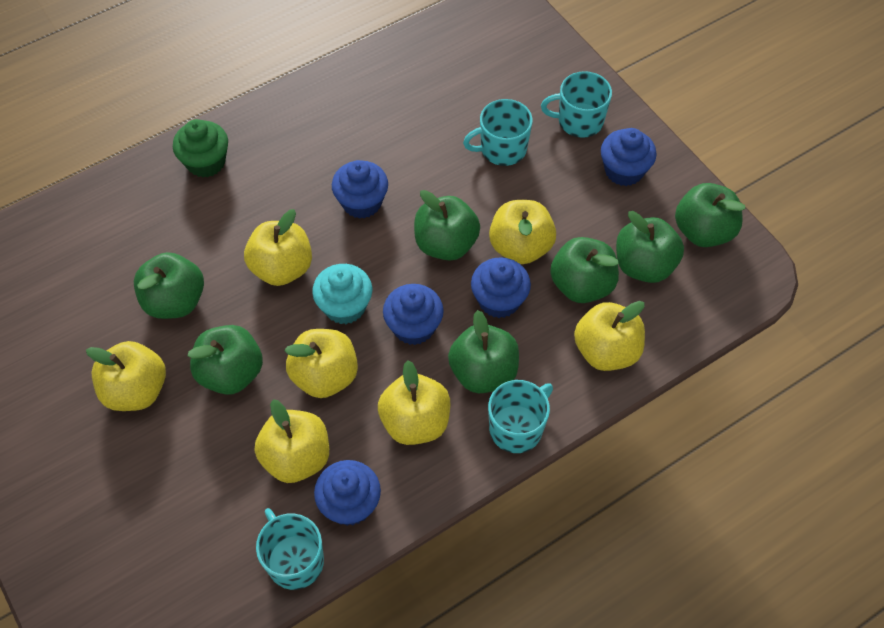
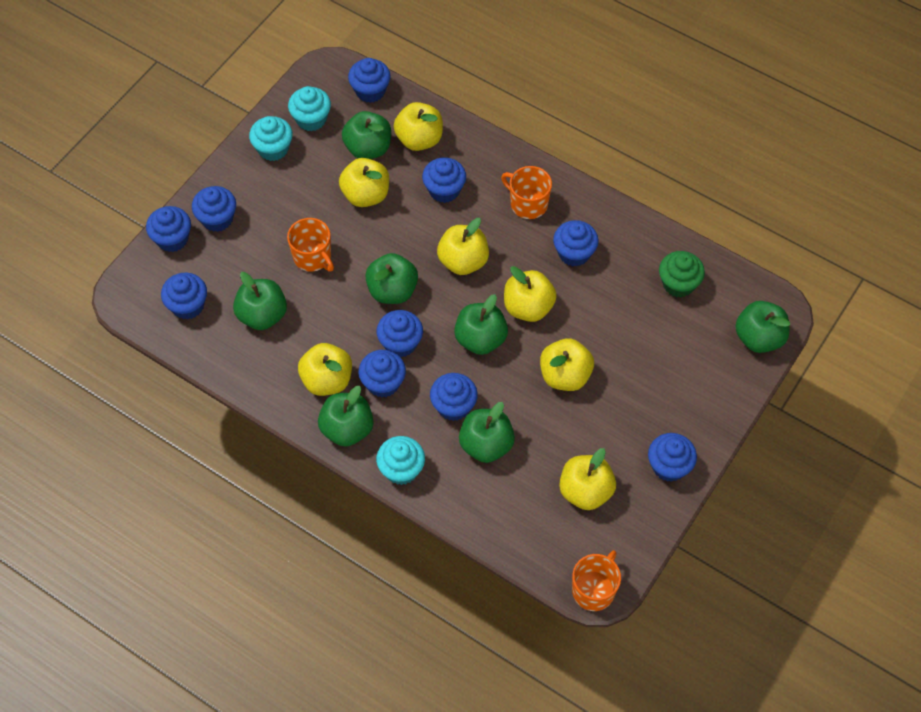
blue cupcake: [314,460,381,526] [332,160,388,219] [383,284,444,345] [471,257,531,318] [601,128,657,186] = 5 -> [146,206,191,252] [161,273,207,320] [192,186,236,232] [348,58,390,103] [358,350,406,397] [377,310,423,357] [422,158,466,203] [430,373,478,421] [553,220,599,267] [648,433,697,482] = 10
orange mug: none = 0 -> [287,218,334,272] [501,166,552,219] [572,550,621,611] = 3
turquoise cupcake: [312,264,372,324] = 1 -> [249,116,293,161] [288,86,331,131] [376,436,425,485] = 3
turquoise mug: [256,508,324,590] [463,99,533,166] [488,380,553,453] [541,71,612,138] = 4 -> none = 0

